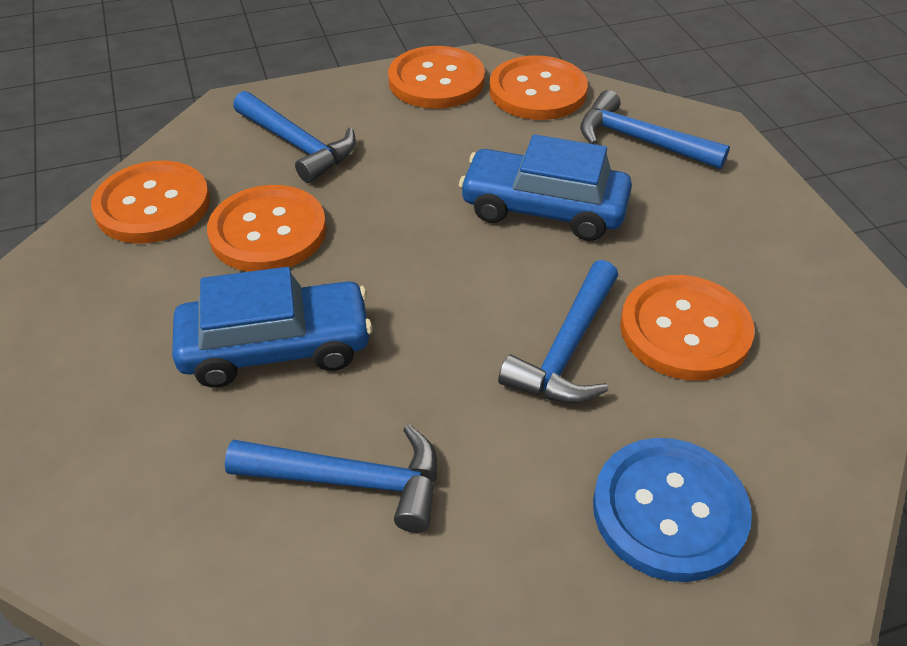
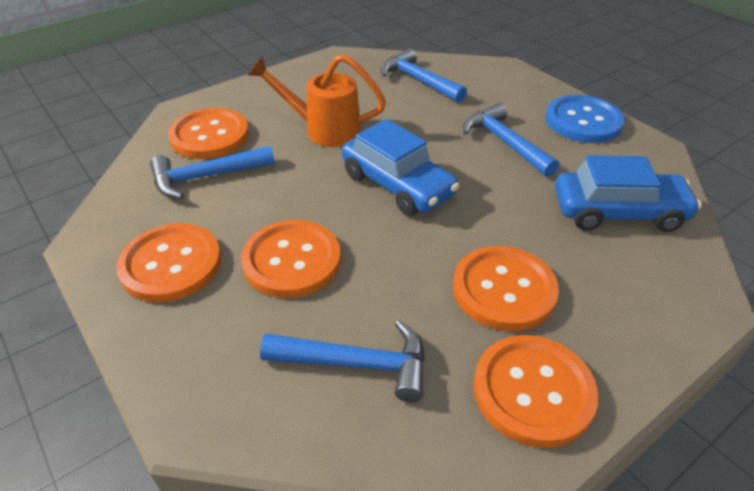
orange watering can: none = 0 -> [248,54,386,147] = 1

